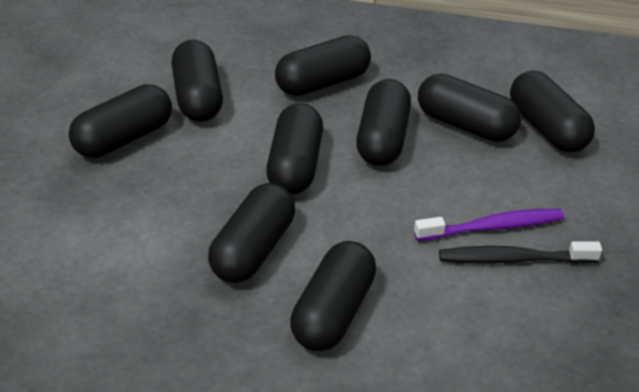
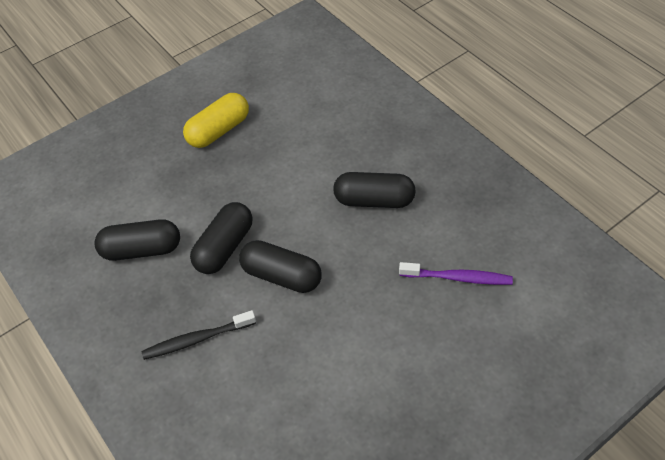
black capsule: [69,84,172,158] [171,40,223,122] [208,183,295,283] [266,103,323,194] [275,35,371,96] [290,241,376,351] [356,79,411,166] [418,74,521,142] [510,71,595,153] = 9 -> [94,219,180,261] [190,202,253,274] [239,240,322,293] [333,172,416,208] = 4
yellow capsule: none = 0 -> [183,93,249,148] = 1

